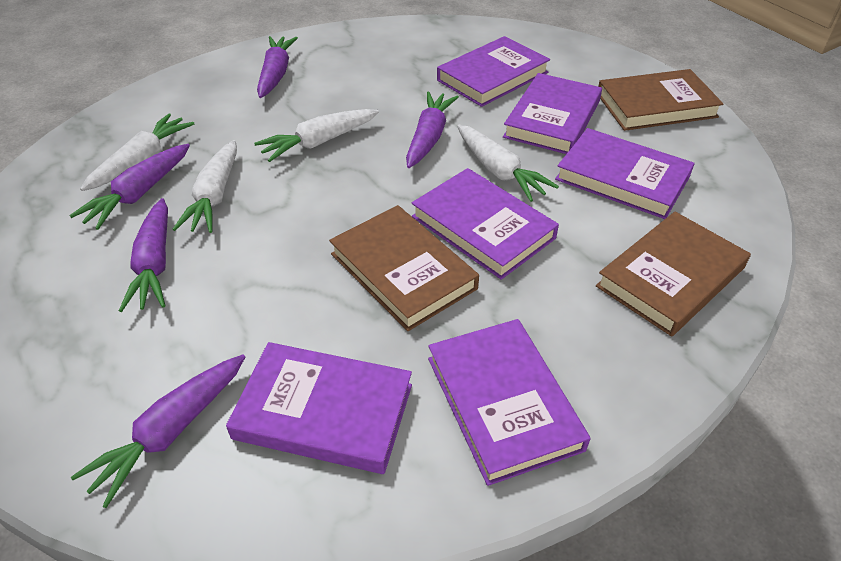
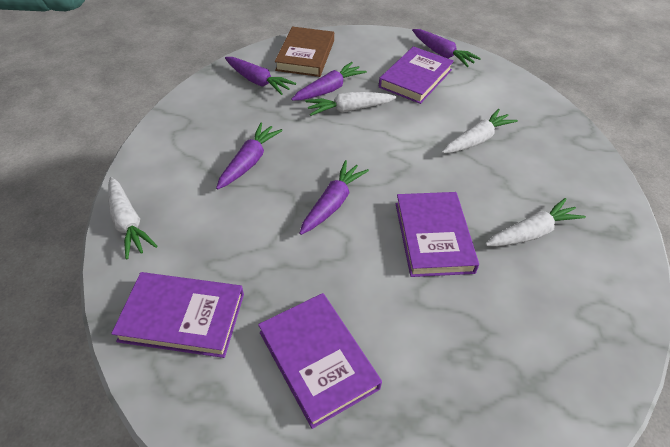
brown book: [329,205,479,331] [596,212,751,337] [598,69,724,131] = 3 -> [275,26,334,77] = 1
purple book: [226,342,412,474] [412,168,559,280] [428,319,591,486] [437,36,550,107] [503,73,602,154] [555,128,695,219] = 6 -> [111,272,244,358] [258,293,382,429] [379,46,454,104] [396,192,479,277] = 4

